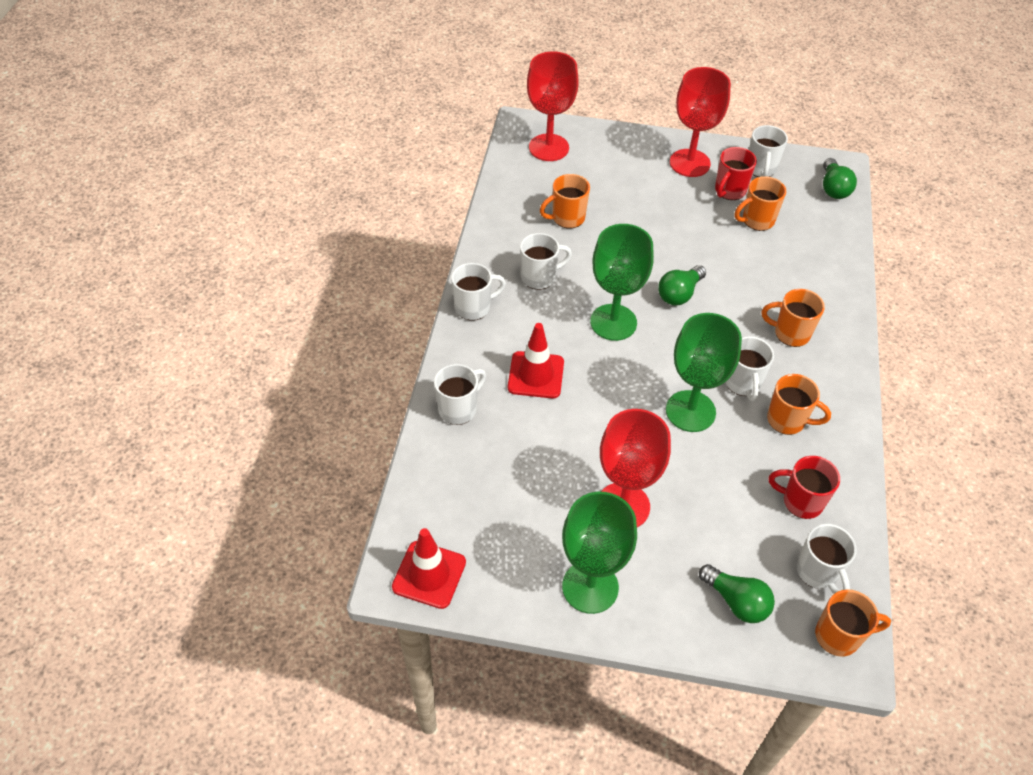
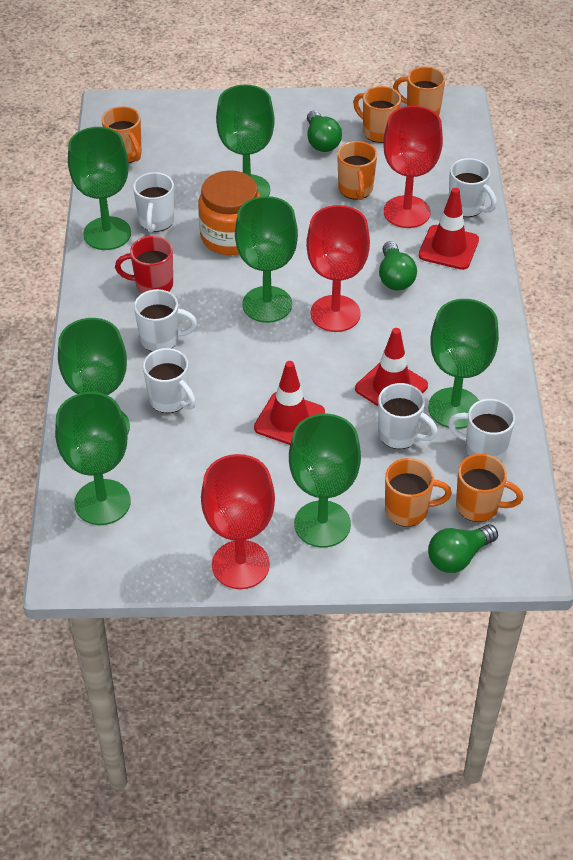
green goblet: [562,492,637,614] [590,224,654,341] [666,313,742,432] = 3 -> [55,392,131,525] [58,318,130,435] [68,127,131,250] [216,85,275,197] [235,196,298,323] [289,414,361,548] [428,299,499,429] = 7
orange jar: none = 0 -> [198,170,260,255] = 1
orange mug: [540,174,590,229] [735,176,786,231] [762,289,825,347] [767,374,831,435] [815,589,891,657] = 5 -> [101,106,142,163] [337,141,377,200] [353,86,401,143] [385,458,452,527] [393,66,445,116] [456,454,523,522] = 6
red mug: [715,147,757,200] [769,456,840,519] = 2 -> [115,236,173,294] = 1
red traffic cone: [392,528,466,609] [508,323,564,398] = 2 -> [254,361,325,445] [355,328,428,406] [418,188,479,270] = 3

